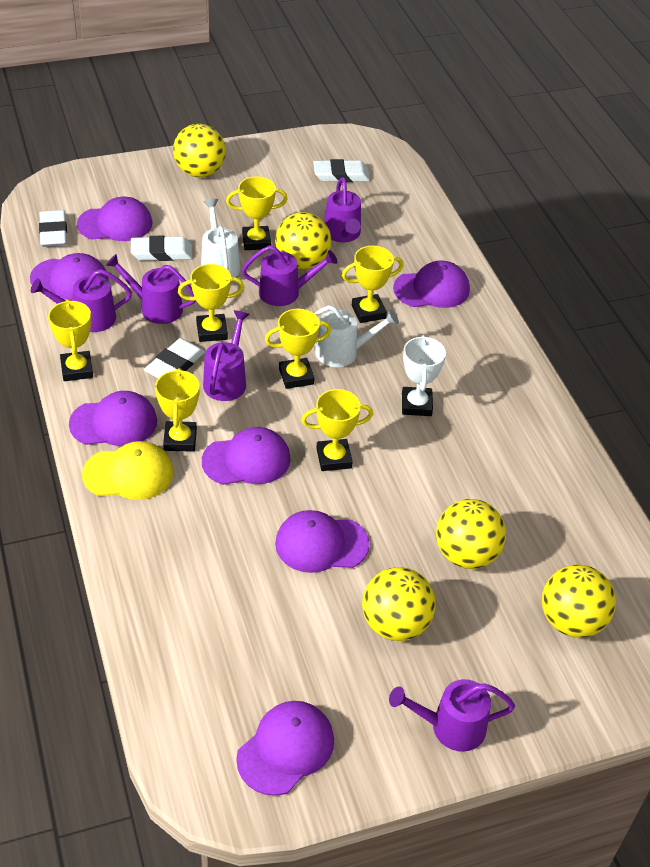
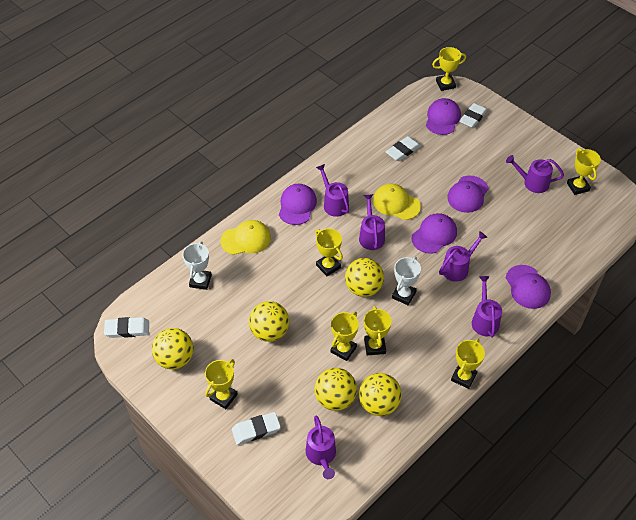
purple cap: [30,253,109,301] [69,391,157,446] [77,197,152,241] [202,427,290,485] [236,701,334,796] [275,510,369,573] [393,261,470,308] = 7 -> [279,184,317,225] [411,213,457,254] [426,98,461,135] [447,176,489,213] [506,265,551,309] = 5
white trophy: [402,335,446,416] = 1 -> [182,241,212,290] [392,257,421,305] = 2
white watering can: [201,199,240,277] [314,305,399,367] = 2 -> none = 0
yellow cap: [82,441,174,500] = 1 -> [220,220,271,255] [373,183,421,220] = 2

